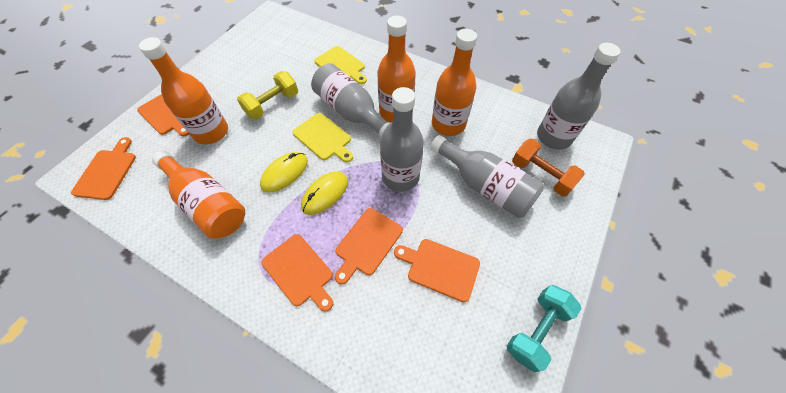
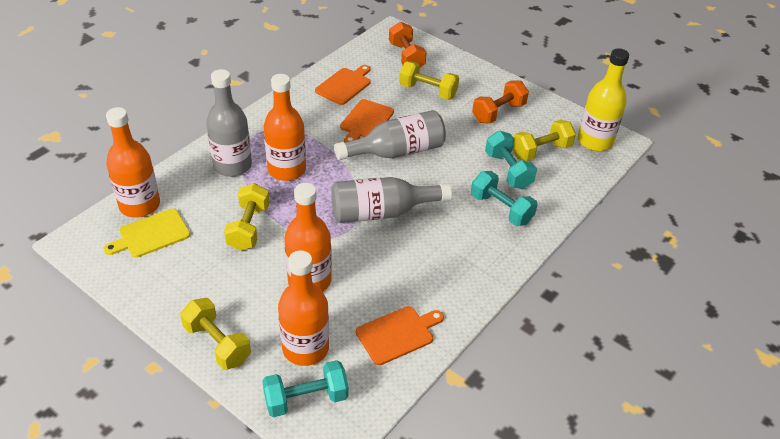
grey bottle: [311,63,390,136] [380,87,424,192] [430,135,544,218] [537,43,621,149] = 4 -> [206,69,252,177] [331,177,452,223] [334,110,446,160] = 3
orange cutting board: [71,137,136,200] [137,94,189,137] [261,234,333,312] [335,208,403,284] [394,239,480,302] = 5 -> [315,65,371,105] [340,99,394,143] [356,306,444,365] = 3
orange dumbbell: [512,138,585,197] = 1 -> [389,21,427,67] [472,80,529,124] = 2
turquoise dumbbell: [507,285,582,372] = 1 -> [262,360,349,417] [471,171,538,226] [485,131,537,189] = 3
yellow bottle: none = 0 -> [578,48,629,151] = 1
yellow cutting board: [293,113,353,162] [314,46,367,84] = 2 -> [103,209,190,258] = 1
yellow dumbbell: [237,71,298,120] = 1 -> [180,298,251,370] [224,183,270,251] [399,61,459,100] [513,120,576,161] = 4
yellow mouse: [260,152,308,193] [301,172,348,215] = 2 -> none = 0

